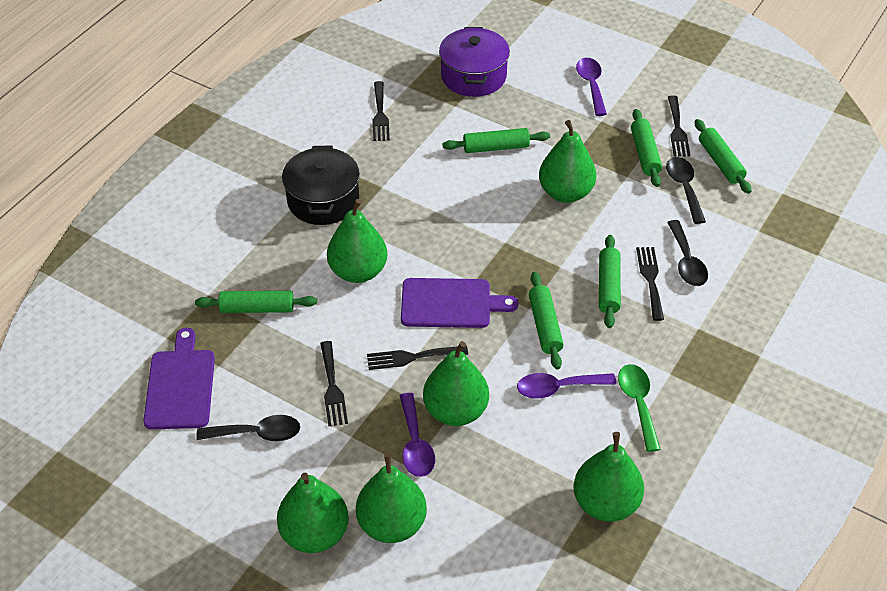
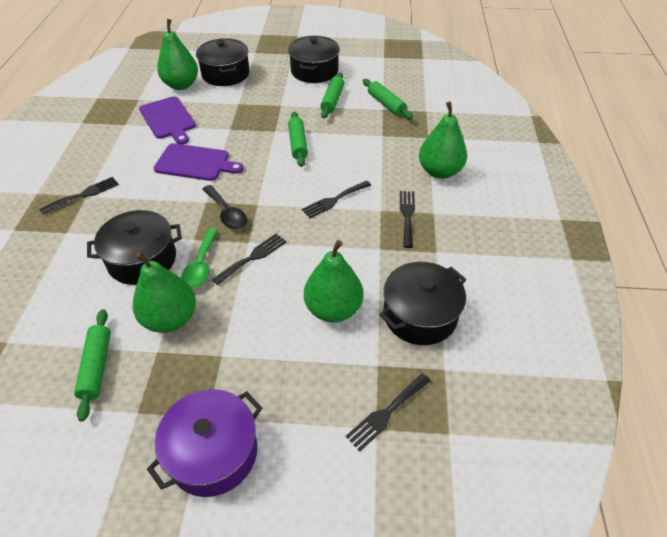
black pot: [282,145,360,225] = 1 -> [87,210,182,285] [196,38,250,86] [288,36,340,83] [379,262,466,345] = 4
black spoon: [196,415,300,441] [666,157,706,224] [667,220,708,286] = 3 -> [202,185,247,229] = 1
green pear: [277,473,349,553] [327,199,387,283] [356,453,427,543] [423,341,489,426] [539,120,596,203] [574,432,644,522] = 6 -> [133,252,196,333] [157,19,198,90] [304,240,363,322] [419,101,467,179] = 4
green rolling pin: [195,291,317,313] [442,128,550,153] [529,272,564,369] [599,235,621,328] [631,109,662,187] [695,119,752,194] = 6 -> [74,309,111,421] [288,112,308,167] [320,73,344,119] [363,79,413,119] = 4
purple spoon: [400,393,435,477] [517,373,617,399] [576,58,607,116] = 3 -> none = 0

